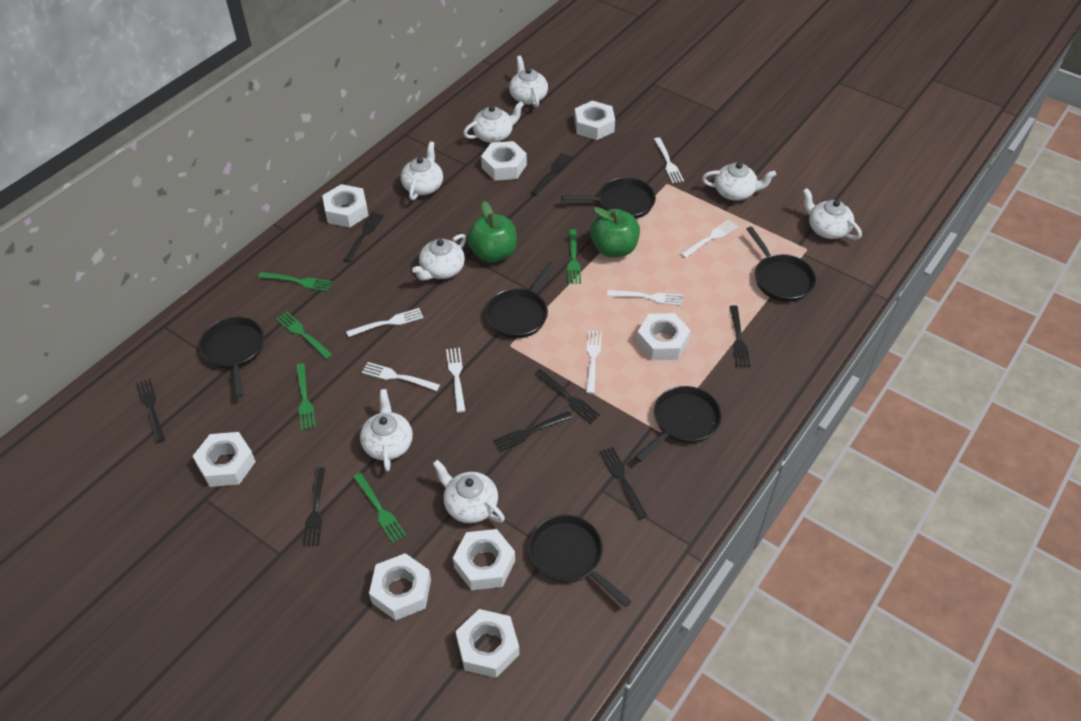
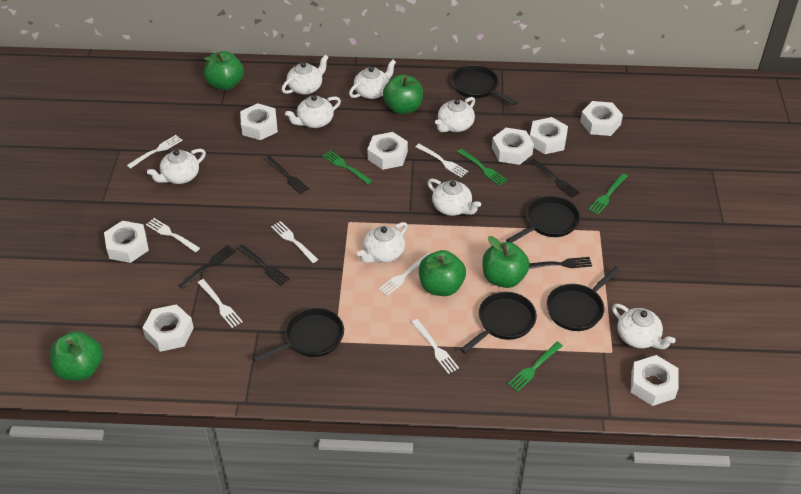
black fork: [136,379,165,443] [303,467,325,546] [344,212,383,262] [493,411,573,452] [531,153,572,196] [535,369,600,423] [599,447,647,519] [729,305,750,367] = 8 -> [179,245,236,289] [237,244,290,286] [265,156,309,194] [529,159,580,198] [529,257,592,269] = 5
black pan: [199,317,264,398] [485,262,556,338] [529,515,632,607] [561,177,656,219] [635,386,722,462] [747,226,816,302] = 6 -> [252,308,344,363] [452,65,518,106] [460,292,537,354] [506,196,580,243] [546,266,620,331] = 5
green apple: [467,201,517,262] [590,207,640,257] = 2 -> [50,331,103,381] [204,51,244,90] [383,74,423,114] [419,250,466,296] [482,236,530,288] = 5
green fork: [258,272,332,291] [276,312,333,359] [296,363,316,431] [353,473,407,543] [567,229,581,284] = 5 -> [322,151,372,184] [457,149,507,186] [508,342,563,392] [589,173,628,215] = 4

